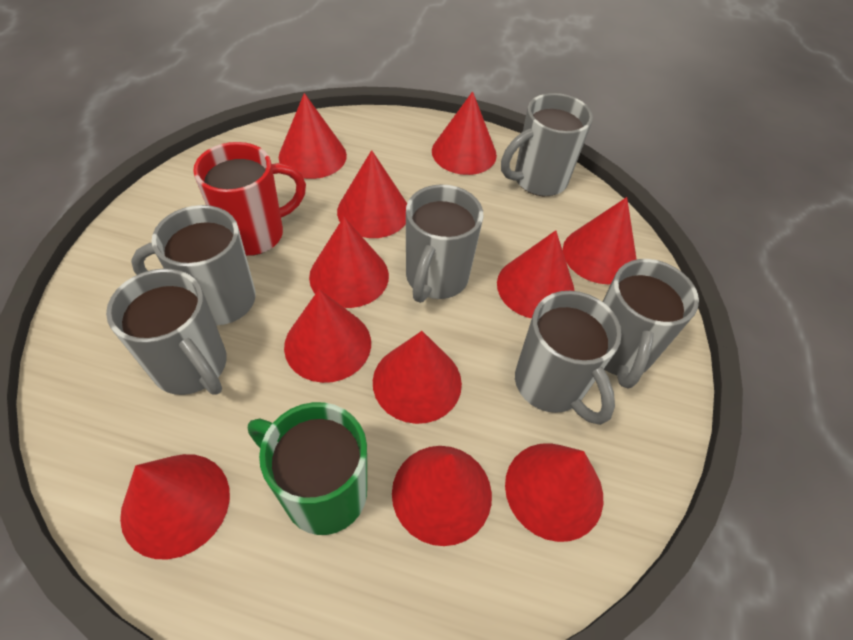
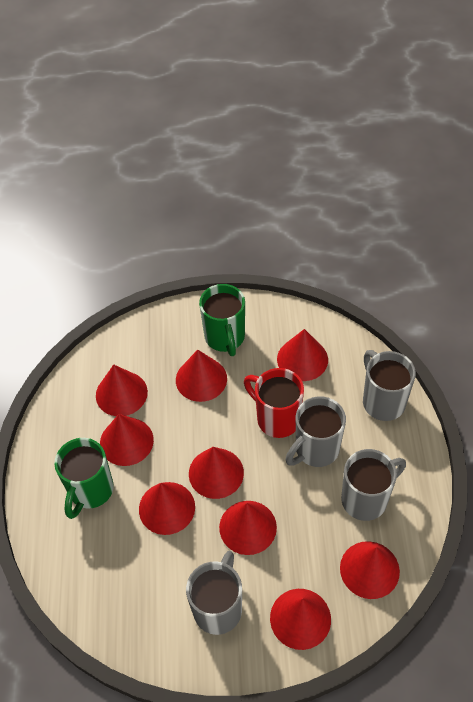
green mug: [248,402,367,535] = 1 -> [54,438,114,519] [199,284,245,356] = 2
grey mug: [106,269,227,395] [131,205,256,325] [406,184,483,303] [501,93,593,196] [515,291,622,425] [603,259,699,389] = 6 -> [186,551,242,635] [286,396,346,467] [341,449,406,521] [363,350,416,421] = 4
red cone: [120,454,230,560] [279,93,347,179] [284,289,371,383] [309,217,389,308] [337,150,407,238] [373,331,462,424] [392,446,492,546] [432,91,497,175] [497,230,574,318] [505,443,603,542] [563,197,637,284] = 11 -> [96,364,148,416] [100,414,154,466] [139,482,195,535] [176,350,227,402] [189,447,244,499] [219,501,277,555] [270,589,331,650] [277,329,328,381] [340,541,400,599] = 9

